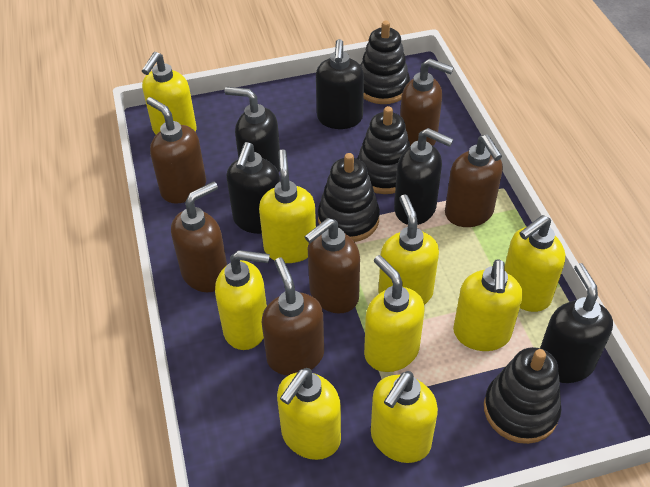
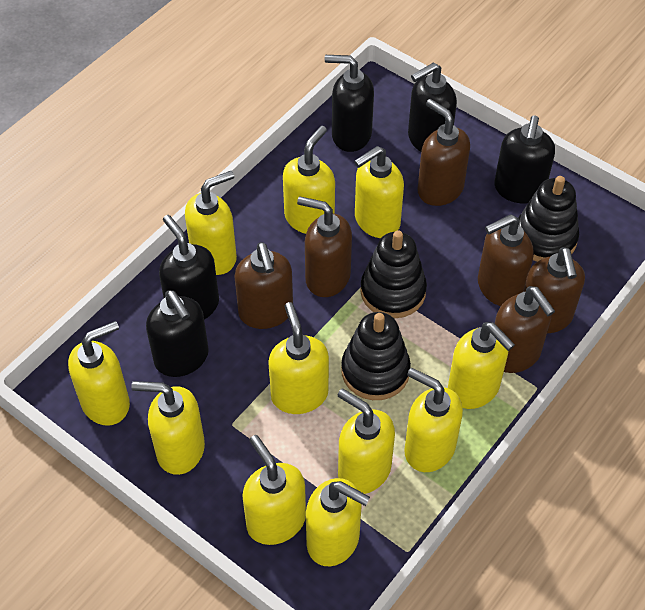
black stacking toy: [318,153,380,242] [357,106,410,194] [360,21,410,104] [484,347,561,444] = 4 -> [341,312,411,400] [360,231,427,318] [518,176,579,262] = 3
yellow soap dispenser: [142,52,197,134] [215,250,270,350] [259,149,316,263] [277,368,341,460] [364,255,425,372] [371,371,438,463] [378,194,439,305] [453,259,523,351] [505,215,565,312] = 9 -> [68,321,130,426] [131,381,205,475] [185,171,237,275] [242,435,306,545] [268,302,329,414] [283,126,335,234] [306,478,370,566] [338,389,395,494] [354,146,404,238] [404,368,463,472] [448,322,515,409] = 11

